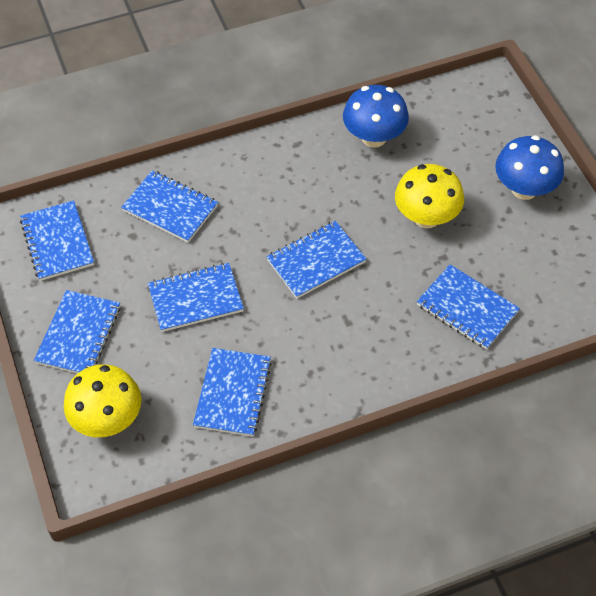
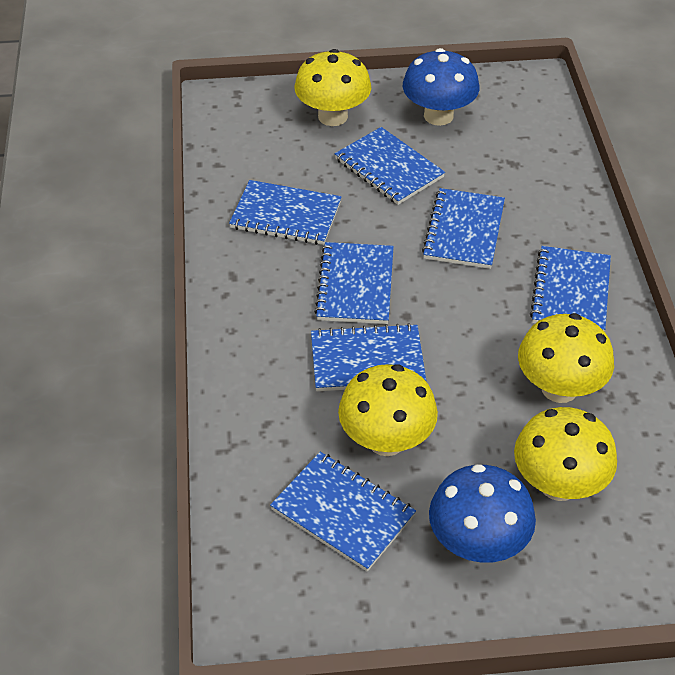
yellow mushroom: [64,364,141,437] [395,164,464,228] = 2 -> [294,49,371,126] [338,364,438,456] [514,407,617,501] [518,313,614,403] = 4

